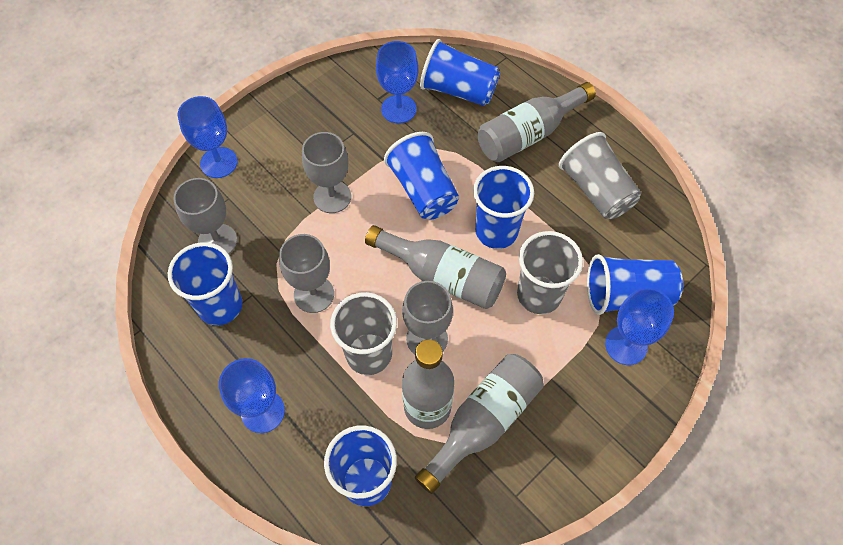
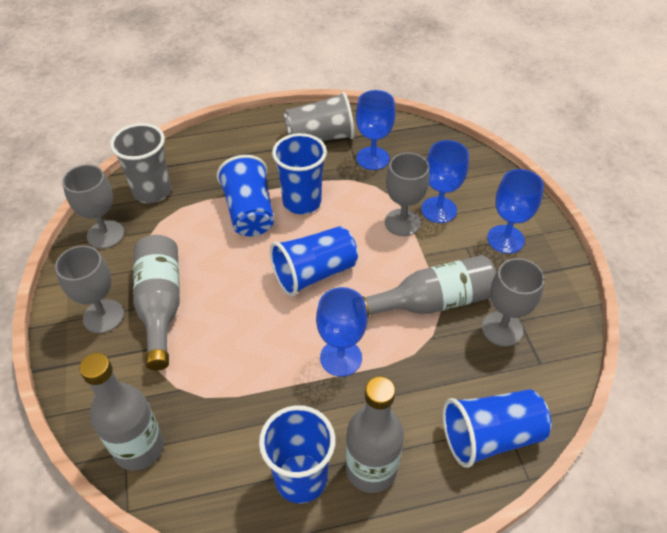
blue cup: [168,242,243,325] [324,425,397,506] [384,132,459,220] [420,39,500,106] [473,166,534,249] [587,254,683,315] = 6 -> [217,155,274,236] [259,405,336,503] [270,226,358,296] [272,133,327,214] [443,389,551,468] = 5
grey cup: [330,292,397,375] [517,231,583,314] [559,132,641,219] = 3 -> [110,123,171,203] [283,92,354,141] = 2

